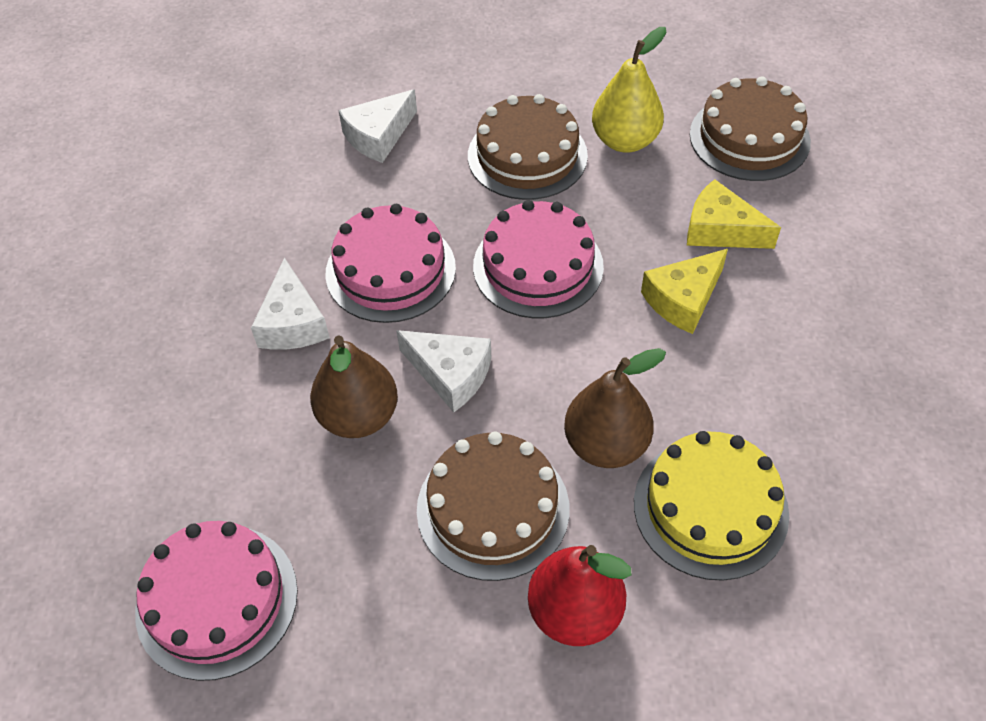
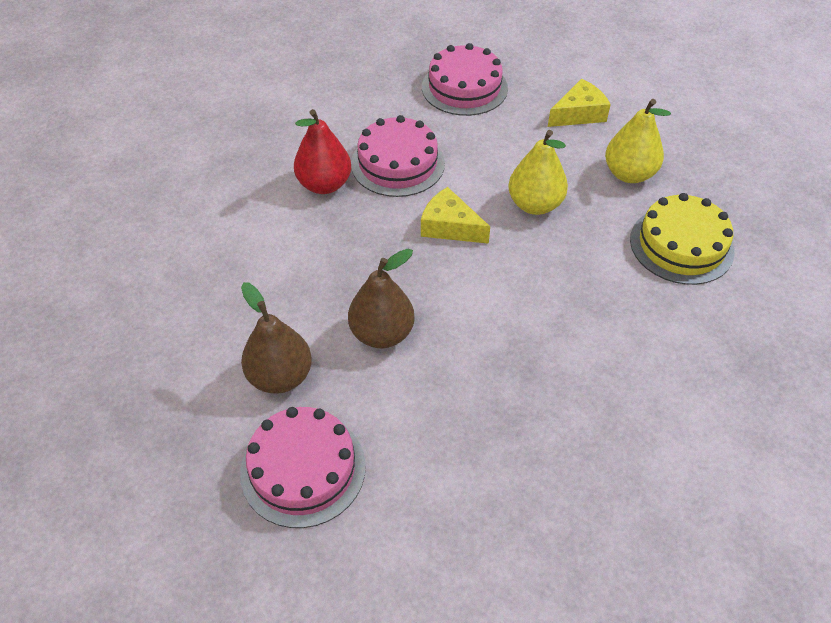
brown cake: [417,431,570,581] [468,94,588,200] [690,77,811,181] = 3 -> none = 0
white cheese: [251,257,330,350] [338,89,417,163] [396,330,491,412] = 3 -> none = 0
yellow pear: [592,27,667,153] = 1 -> [508,130,568,215] [605,99,671,183] = 2

